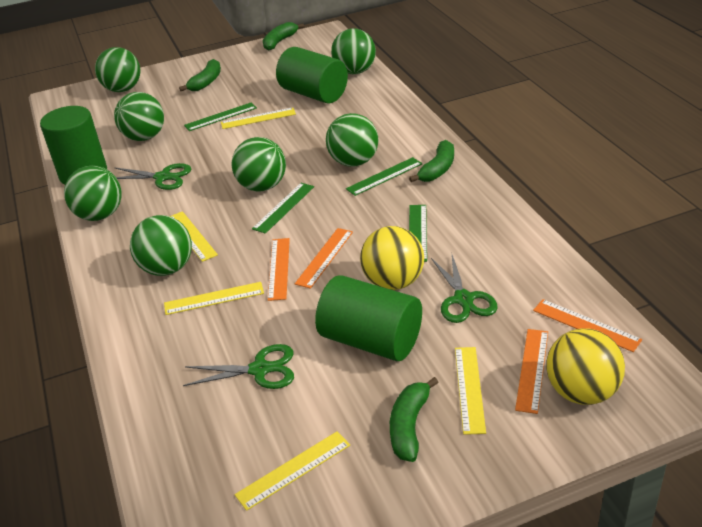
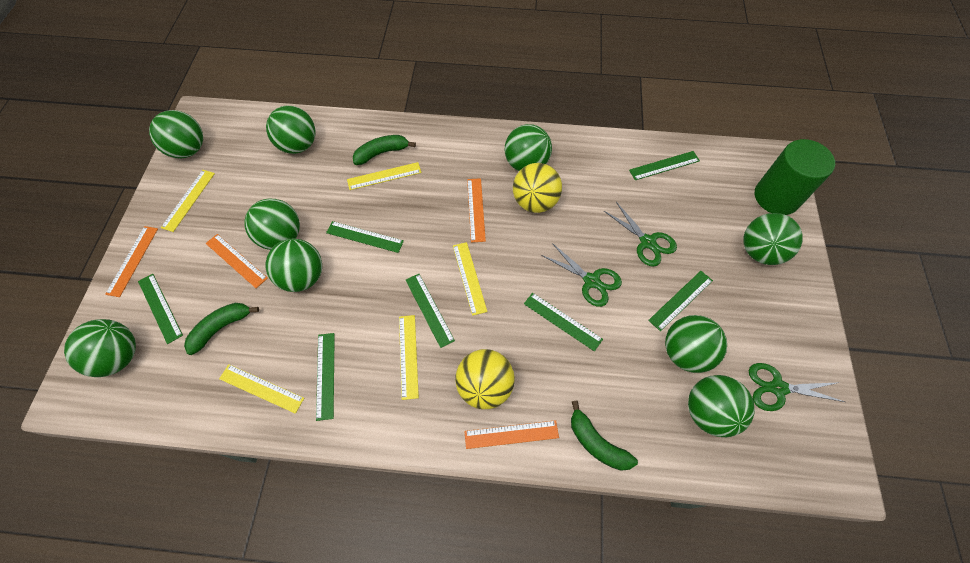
green ball: [64,166,121,221] [95,47,140,92] [114,92,164,141] [130,215,192,276] [232,137,286,191] [326,113,378,167] [331,28,376,74] = 7 -> [64,319,136,377] [149,110,203,159] [245,198,300,250] [266,106,315,154] [266,239,322,292] [505,124,552,171] [665,315,727,373] [688,375,755,437] [743,213,803,265] = 9
green banana: [179,59,221,91] [263,22,304,51] [390,377,439,462] [409,140,454,182] = 4 -> [184,303,259,355] [353,135,416,165] [571,400,638,471] = 3
green cylinder: [40,106,107,185] [276,47,348,103] [315,275,422,361] = 3 -> [755,139,835,215] = 1
green ruler: [184,103,257,131] [252,183,314,234] [346,157,422,196] [409,205,427,262] = 4 -> [138,274,183,344] [316,333,335,421] [326,221,404,253] [406,274,455,348] [524,293,603,351] [629,151,700,180] [648,271,713,331] = 7

